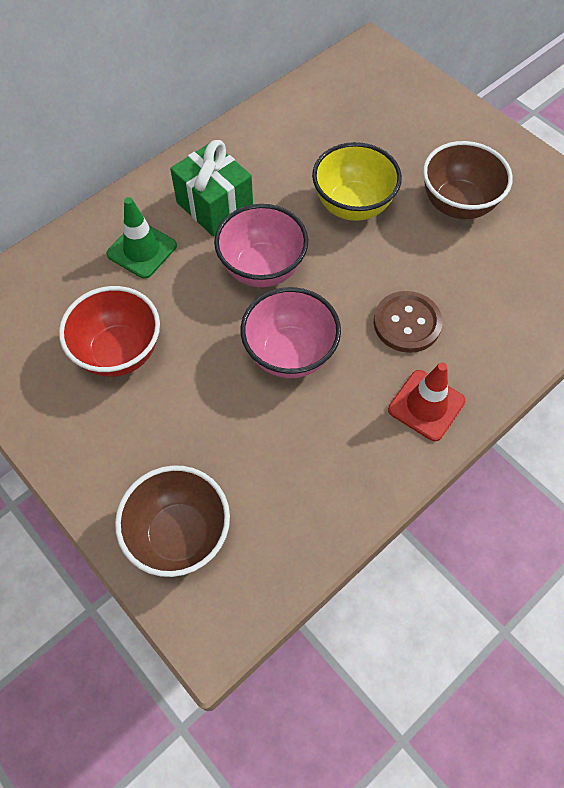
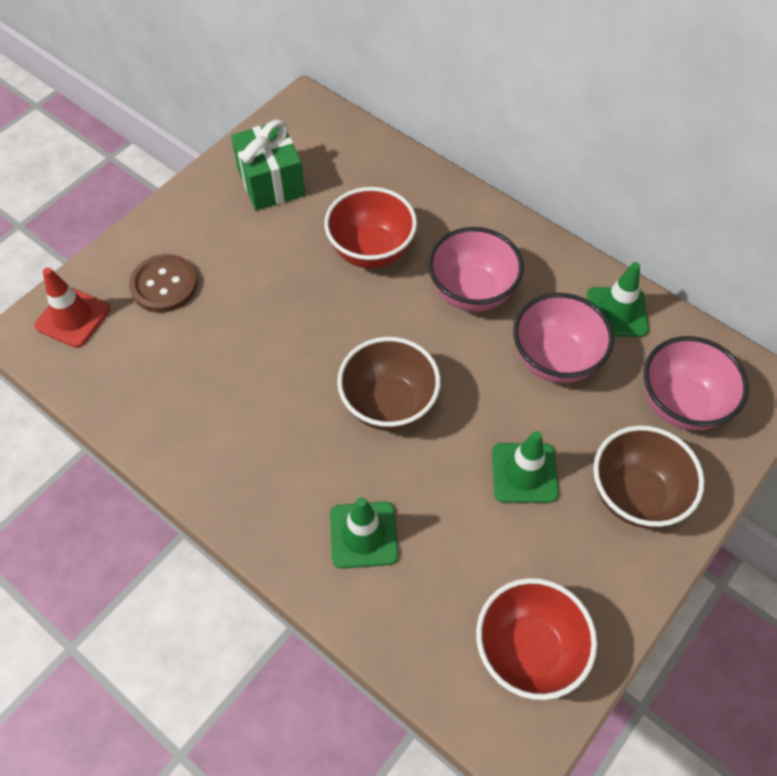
green traffic cone: [107,197,177,279] = 1 -> [330,497,398,569] [492,431,559,503] [587,262,649,337] = 3
pink bowl: [214,204,308,287] [241,287,341,378] = 2 -> [428,227,524,312] [513,293,614,383] [644,336,749,430] = 3
red bowl: [59,286,160,377] = 1 -> [324,187,417,268] [476,578,597,700] = 2
yellow bowl: [312,142,402,221] = 1 -> none = 0

